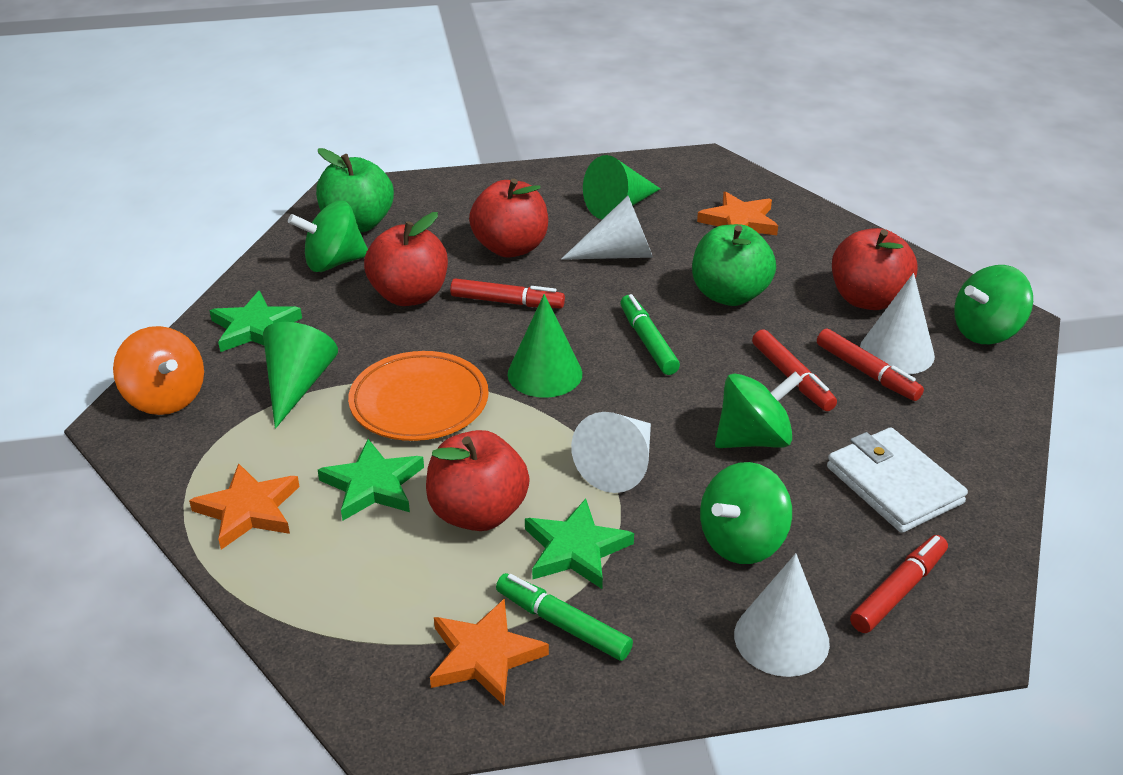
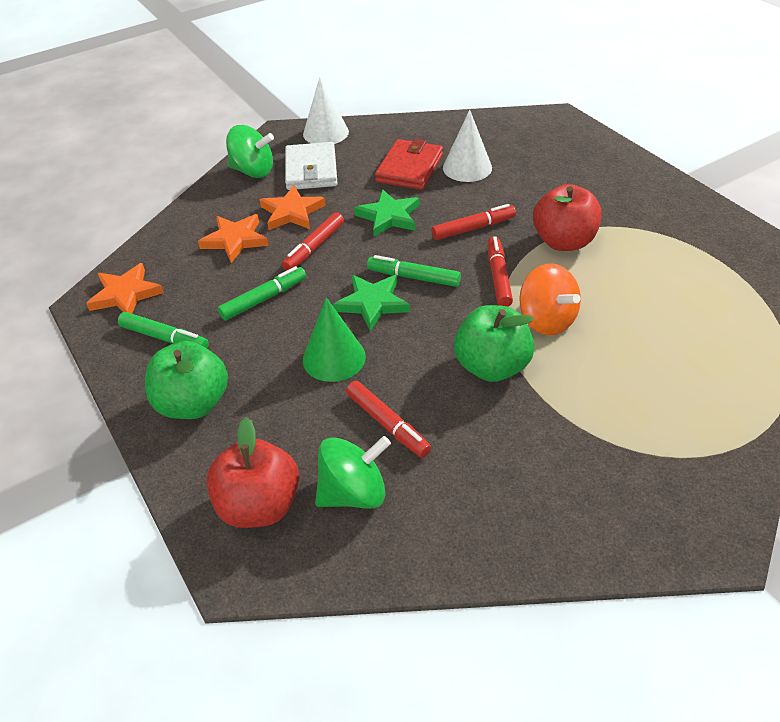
green cone: [263,322,338,429] [508,294,582,398] [583,155,660,219] = 3 -> [303,297,366,382] = 1
green marker: [496,573,633,661] [620,294,680,375] = 2 -> [118,312,209,348] [218,266,306,320] [367,255,461,287] = 3
green spinning top: [288,201,368,272] [700,462,792,564] [715,371,803,448] [954,265,1033,344] = 4 -> [226,125,274,178] [315,436,391,509] = 2
green star: [209,291,302,352] [318,439,424,521] [525,499,634,589] = 3 -> [333,275,410,331] [354,189,419,237] = 2
orange plate: [348,351,489,441] = 1 -> none = 0
red apple: [364,212,448,306] [426,430,530,531] [469,178,548,257] [832,228,917,310] = 4 -> [206,417,299,528] [533,184,601,251] = 2
red wallet: none = 0 -> [375,139,443,190] = 1
white cone: [561,196,653,260] [571,412,651,493] [734,553,830,677] [860,273,935,374] = 4 -> [303,77,349,144] [443,110,492,182] = 2

